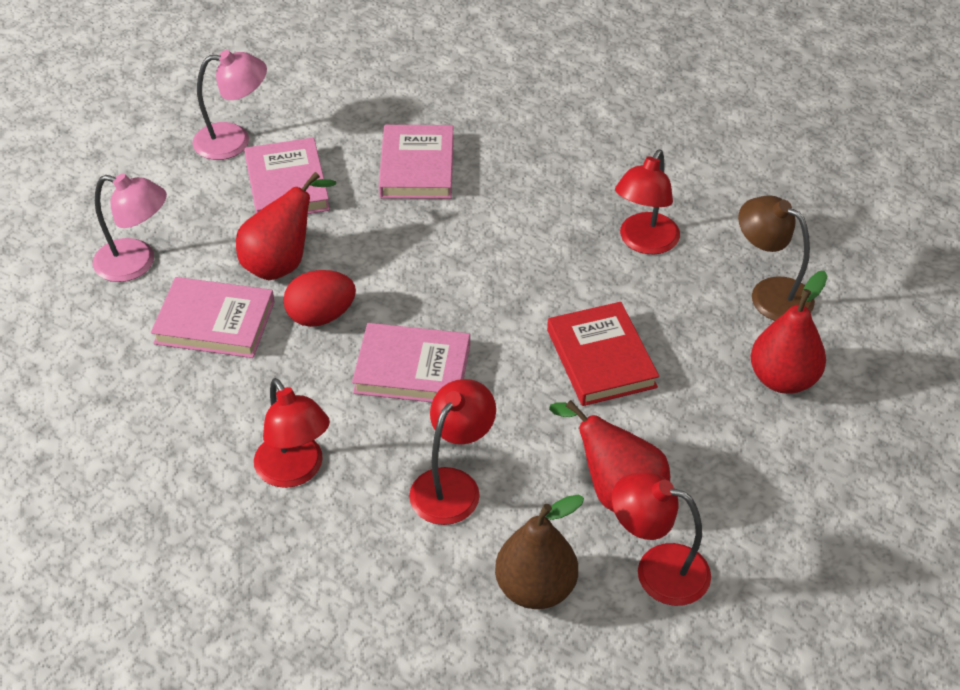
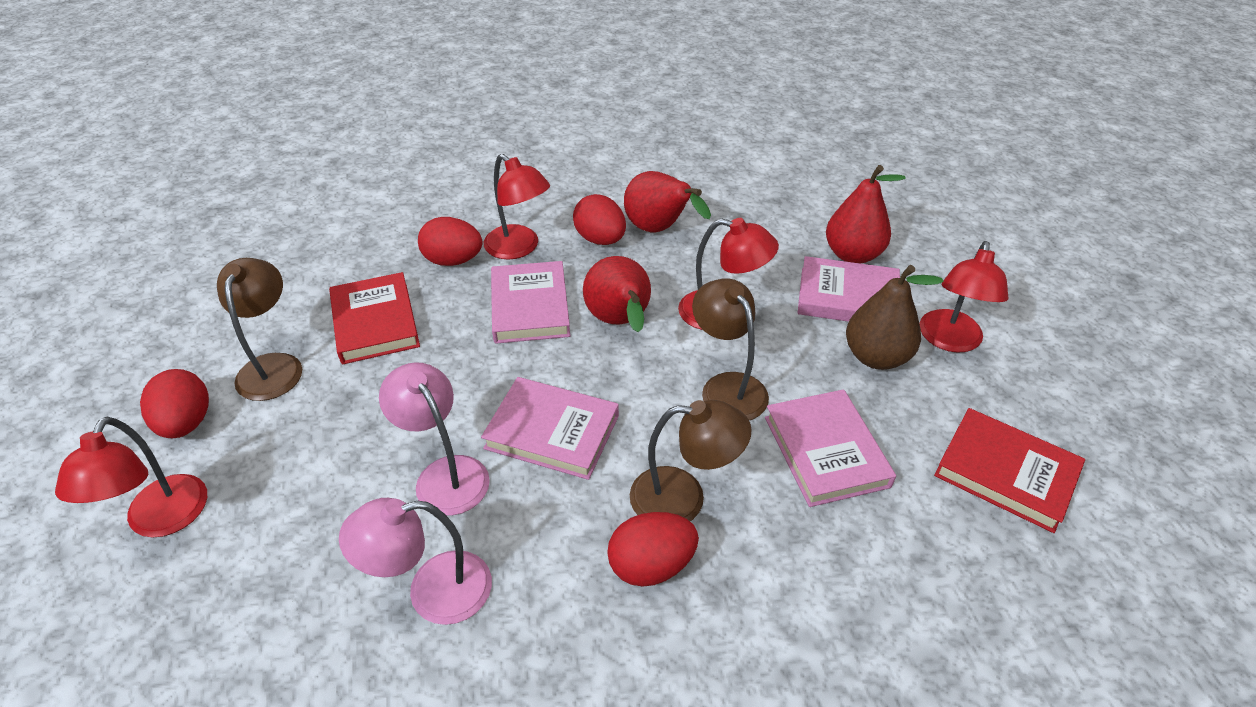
brown lamp: [738,195,815,321] = 1 -> [217,258,302,401] [630,400,752,521] [692,278,769,420] = 3
red book: [547,302,659,406] = 1 -> [329,272,420,364] [934,408,1085,533] = 2
red egg: [283,270,356,327] = 1 -> [140,369,209,438] [418,217,482,266] [573,194,626,245] [607,512,699,587] = 4

